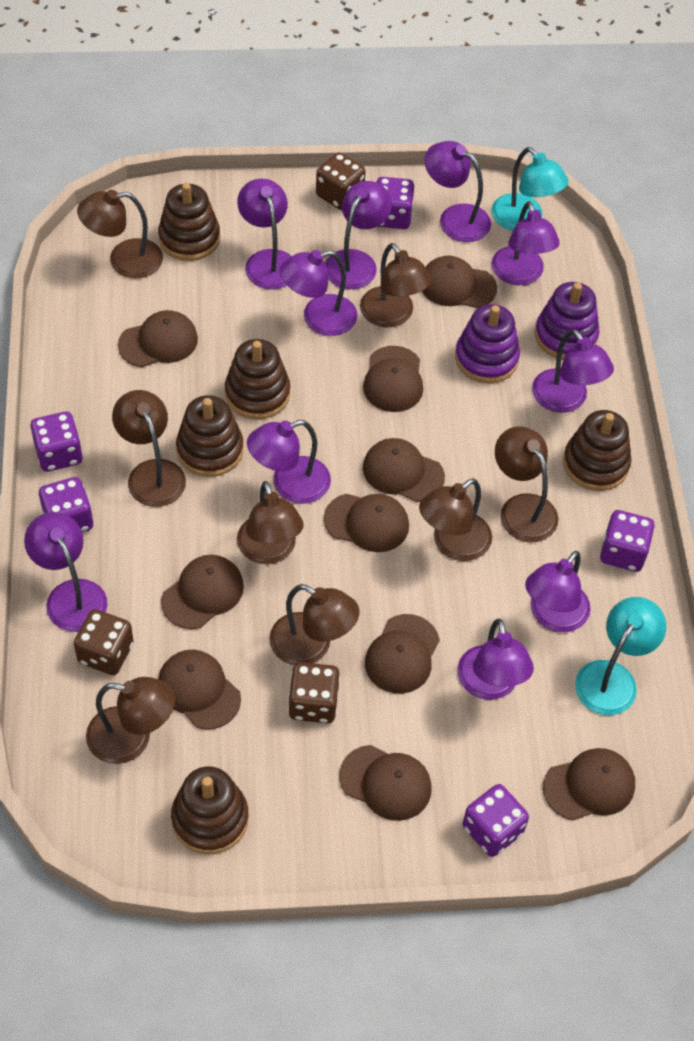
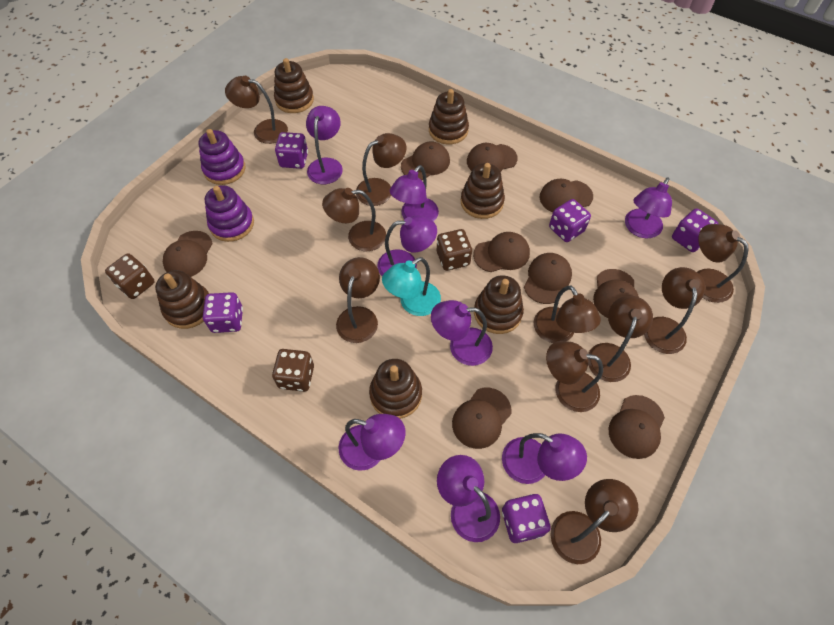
brown cap: [118,310,198,367] [158,650,241,729] [161,555,244,629] [324,494,409,552] [339,745,432,821] [363,346,423,412] [363,438,445,502] [365,614,440,694] [422,256,497,308] [543,748,635,820] = 10 -> [163,231,213,277] [401,142,450,180] [452,388,512,449] [467,143,518,172] [473,232,530,272] [524,253,572,304] [540,179,593,212] [593,269,639,318] [609,395,665,459] = 9
brown lamp: [77,190,163,278] [86,677,175,764] [112,390,186,507] [237,481,304,564] [269,584,359,665] [360,243,432,327] [419,478,492,561] [495,426,558,542] = 8 -> [225,76,288,144] [322,188,386,251] [336,257,380,343] [356,133,406,206] [534,286,601,343] [546,341,603,412] [550,479,638,564] [588,296,653,382] [644,267,705,354] [697,224,749,303] = 10
brown stacking toy: [158,183,220,261] [171,766,248,854] [176,395,243,477] [225,339,290,419] [563,410,632,491] = 5 -> [155,270,209,329] [274,58,314,113] [369,359,422,419] [429,89,469,144] [461,163,505,219] [474,275,524,334] = 6
purple lamp: [24,512,108,632] [237,179,292,289] [247,420,331,504] [280,250,357,336] [325,181,392,289] [424,141,491,242] [457,618,534,700] [491,201,560,285] [525,551,590,632] [532,329,614,413] = 10 -> [306,106,343,184] [339,414,405,471] [377,216,437,276] [390,165,439,222] [431,300,493,366] [437,455,500,542] [502,433,587,484] [625,177,672,239] = 8
turquoise lamp: [492,147,569,231] [575,597,666,715] = 2 -> [382,257,441,316] = 1

